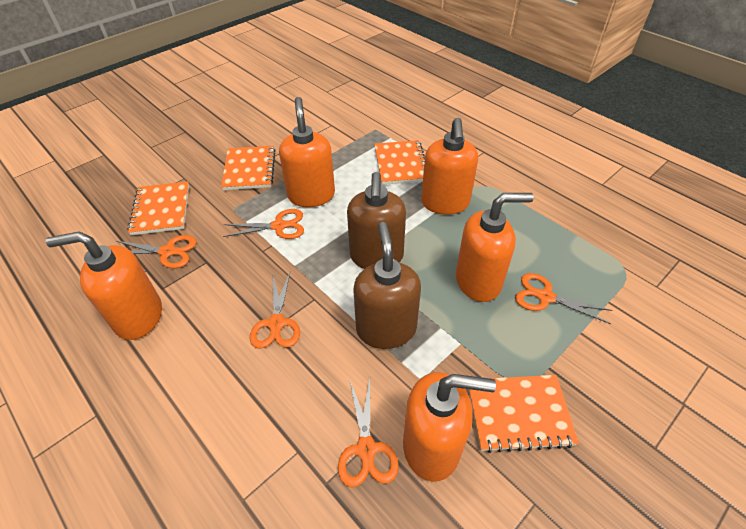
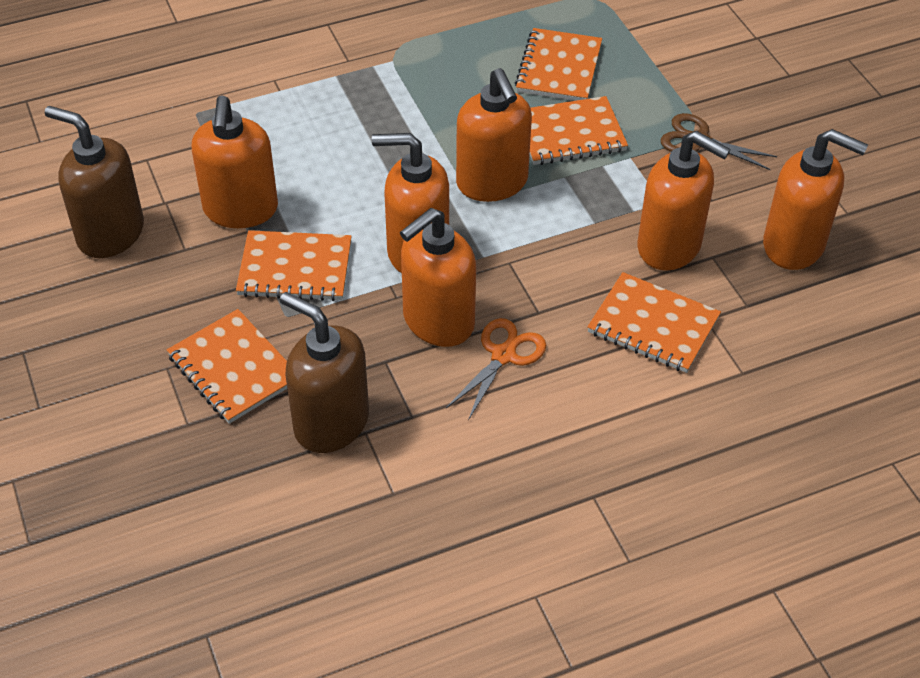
brown scissors: none = 0 -> [660,113,777,170] = 1
orange notebook: [127,181,189,235] [221,146,275,190] [374,140,425,185] [469,375,579,453] = 4 -> [167,309,287,424] [236,230,352,301] [515,28,602,101] [530,96,628,165] [587,272,721,373] = 5
orange scissors: [116,235,197,268] [223,209,304,239] [250,273,300,349] [338,378,399,487] [515,273,613,324] = 5 -> [446,318,546,421] = 1
orange soap dispenser: [46,232,162,340] [279,97,335,207] [403,372,496,482] [421,118,478,215] [456,193,534,302] = 5 -> [192,96,278,228] [372,133,449,274] [400,208,476,347] [456,68,532,202] [638,131,730,271] [763,129,868,270] = 6

